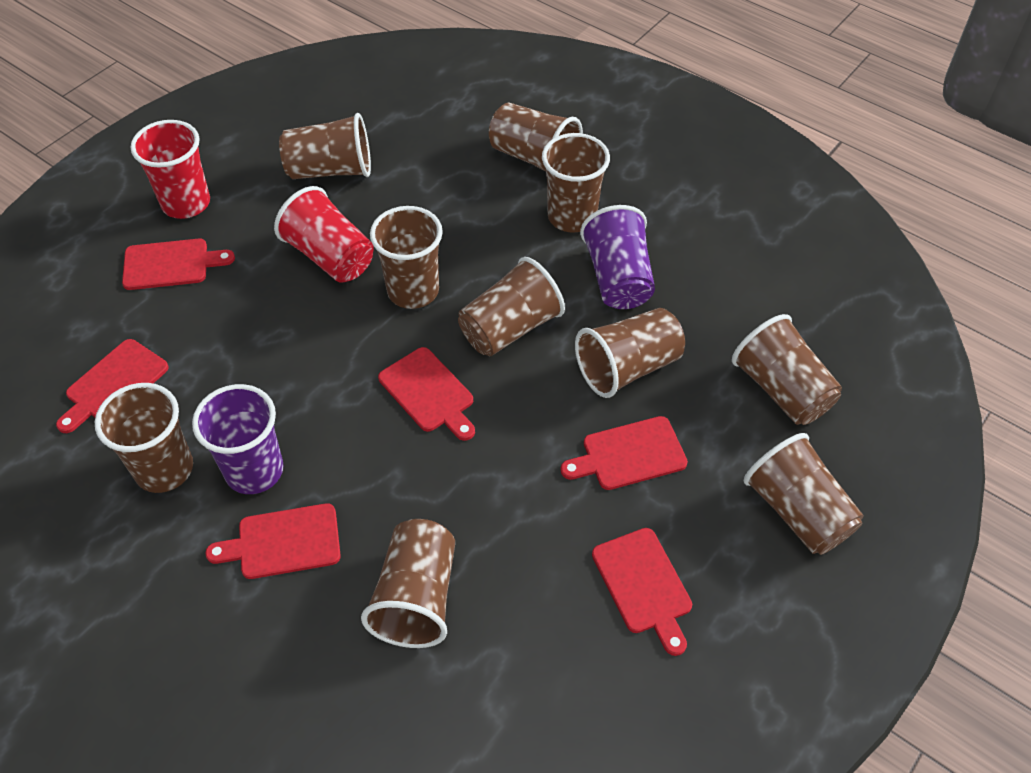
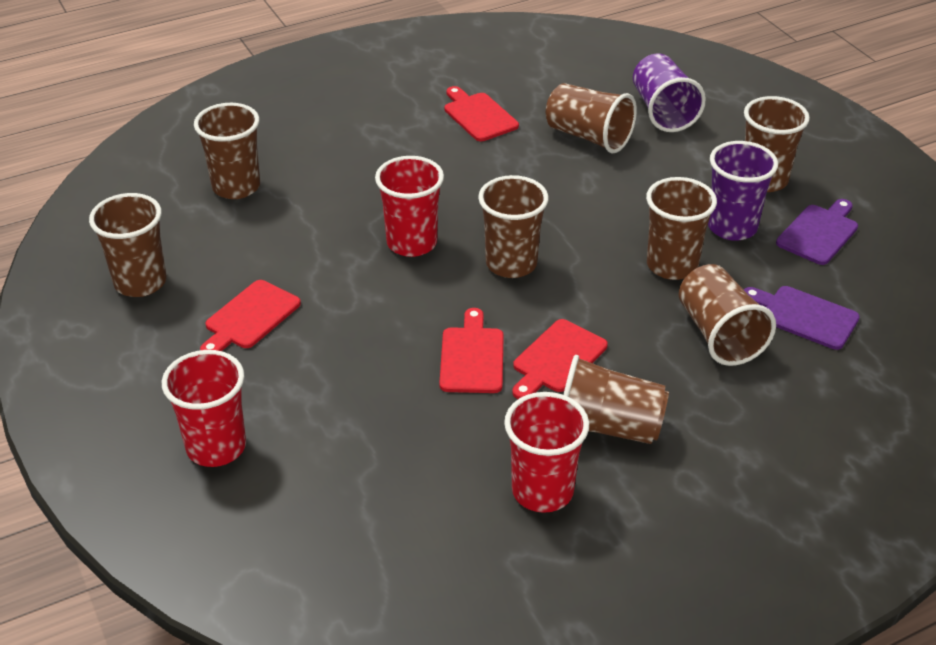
brown cup: [95,383,193,493] [279,113,371,179] [361,519,455,648] [370,206,443,309] [458,257,565,356] [489,103,583,171] [542,133,610,233] [575,308,685,398] [732,314,842,425] [744,433,863,555] = 10 -> [89,193,167,297] [194,103,260,199] [478,175,549,278] [546,83,637,153] [563,355,669,444] [646,177,717,280] [679,264,776,366] [744,96,810,192] = 8
purple cutting board: none = 0 -> [744,286,860,350] [776,199,858,265] = 2
red cup: [130,120,210,219] [274,186,374,283] = 2 -> [162,350,246,467] [375,156,444,257] [504,392,589,513] = 3
red cutting board: [56,339,169,433] [122,239,235,290] [205,503,341,579] [378,347,475,441] [560,416,688,490] [592,528,692,656] = 6 -> [200,280,301,351] [439,308,504,393] [444,86,519,141] [512,319,608,399] = 4

